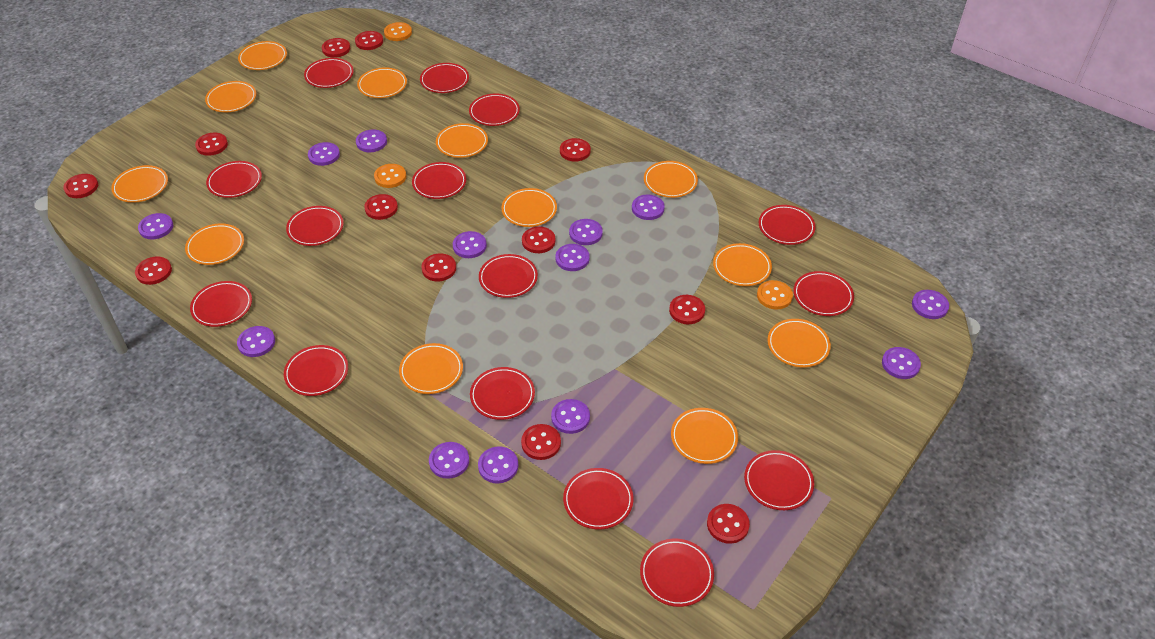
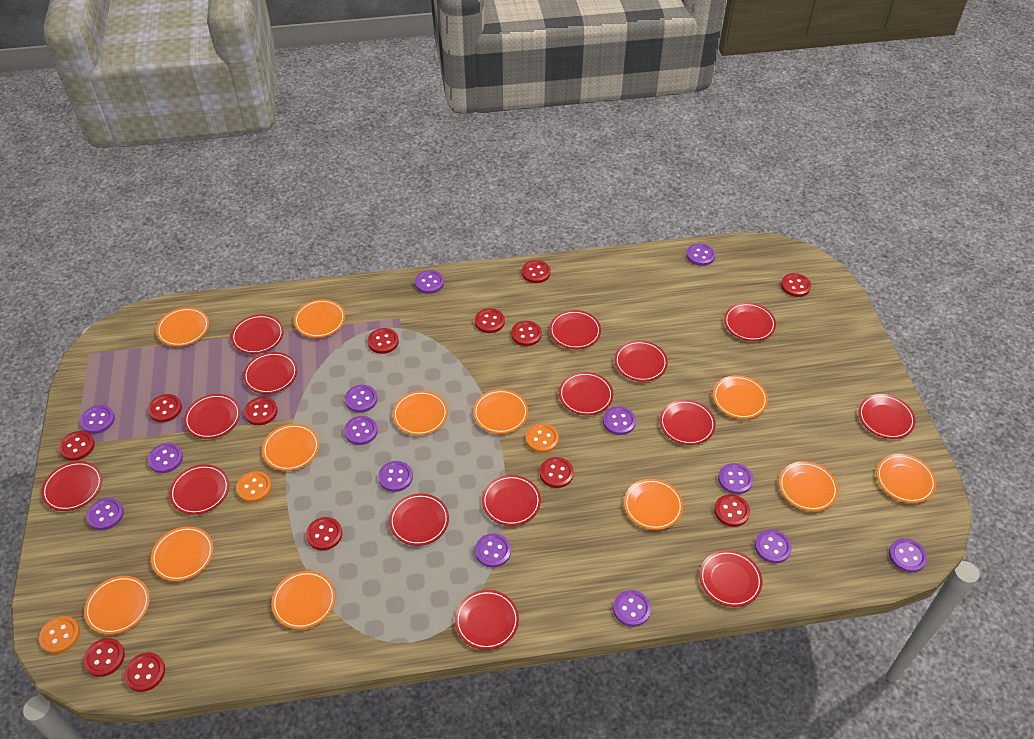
purple button: [138,213,173,240] [237,326,275,357] [308,142,340,166] [356,129,387,152] [429,442,469,479] [453,231,487,258] [478,446,518,484] [551,399,590,434] [555,244,590,271] [569,219,603,245] [632,195,665,220] [882,347,921,379] [912,290,949,319] = 13 -> [80,405,115,434] [86,498,124,530] [148,443,183,473] [344,416,378,445] [345,385,377,413] [378,461,413,492] [415,270,444,294] [475,533,511,568] [603,406,636,435] [613,590,651,627] [686,243,715,266] [718,463,753,494] [755,529,792,563] [889,538,927,573] = 14
red button: [63,174,98,198] [135,256,172,285] [195,133,228,156] [322,38,350,58] [355,31,383,50] [364,194,398,220] [421,253,456,281] [521,424,561,460] [522,227,555,253] [560,138,591,162] [669,295,705,324] [707,504,750,544] = 12 -> [59,431,95,461] [83,638,125,677] [124,652,165,692] [148,394,182,422] [244,397,278,425] [306,517,342,550] [368,328,399,354] [475,308,505,333] [511,321,542,346] [522,260,551,283] [540,457,574,488] [714,494,750,527] [781,273,811,297] = 13

